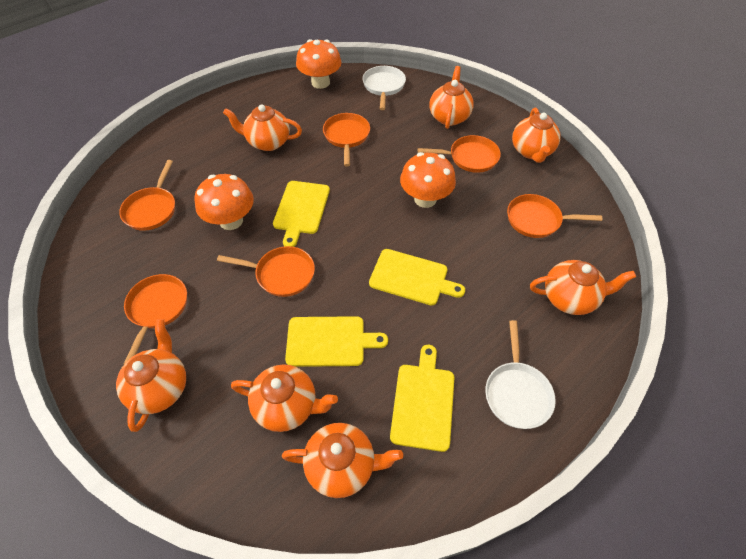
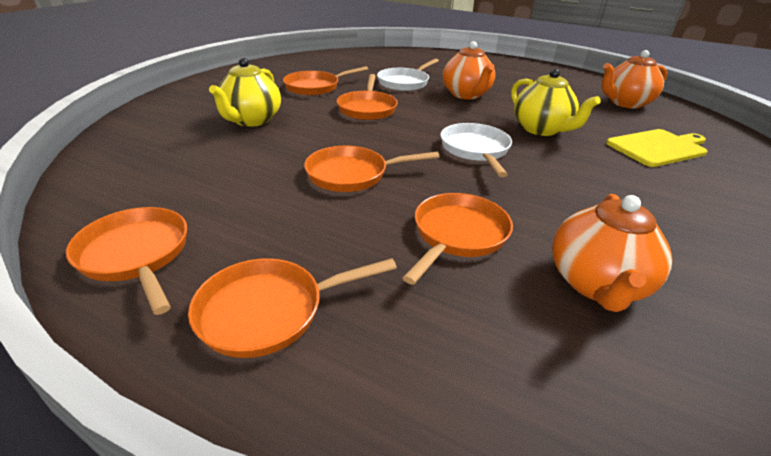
orange mushroom: [194,174,254,230] [296,39,341,89] [400,152,456,208] = 3 -> none = 0
orange teapot: [116,319,186,432] [223,104,302,151] [231,364,338,432] [282,423,403,498] [429,66,474,129] [512,107,561,163] [530,260,636,315] = 7 -> [443,41,495,99] [552,194,672,312] [602,50,667,109] = 3
yellow cutting board: [273,181,330,247] [285,316,388,367] [369,249,465,305] [390,345,454,452] = 4 -> [606,129,707,167] = 1
yellow teapot: none = 0 -> [209,58,281,127] [511,69,601,136] = 2

